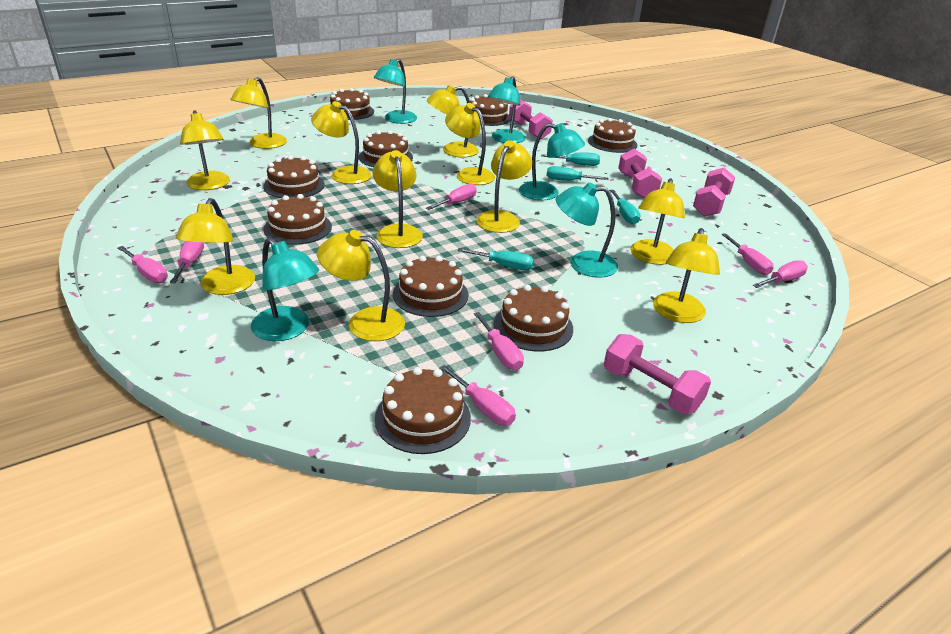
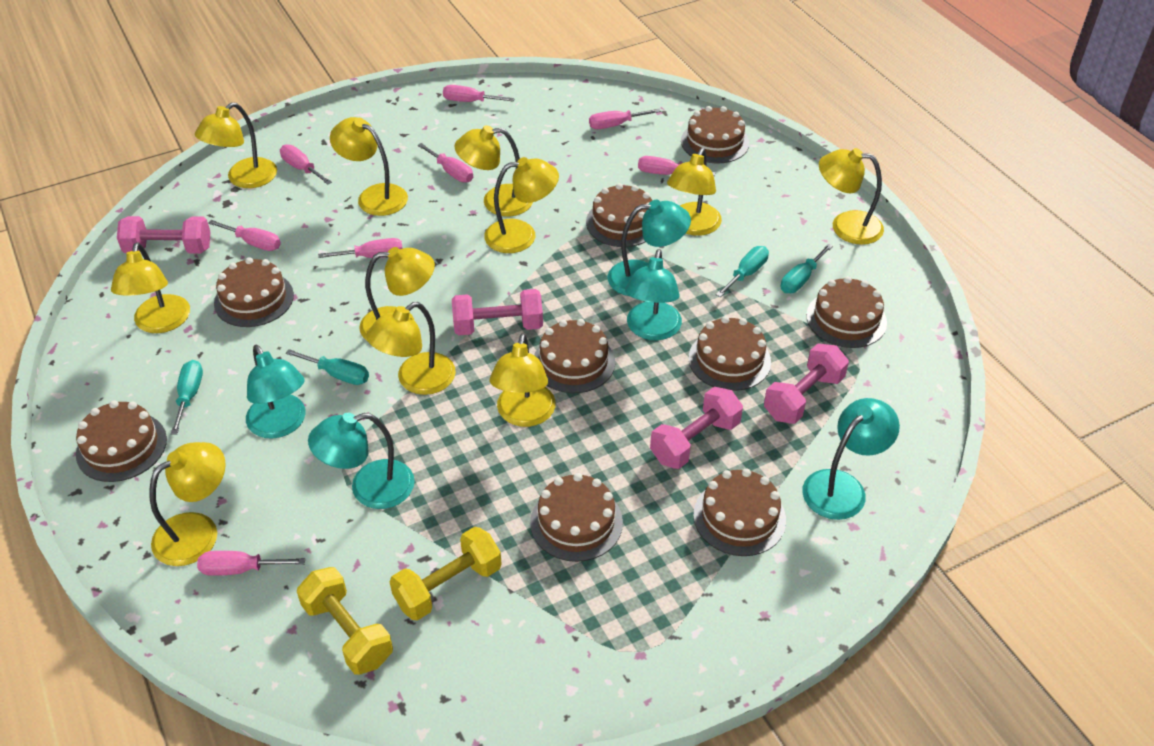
pink screwdriver: [118,246,168,283] [170,241,204,283] [426,184,477,210] [440,365,516,426] [474,312,524,370] [721,233,774,275] [753,260,808,288] = 7 -> [197,551,305,576] [208,220,281,251] [280,144,332,185] [318,238,403,258] [418,143,473,182] [443,85,515,102] [589,109,661,129] [638,156,715,176] = 8
yellow dumbbell: none = 0 -> [297,567,393,675] [390,527,502,621] = 2

